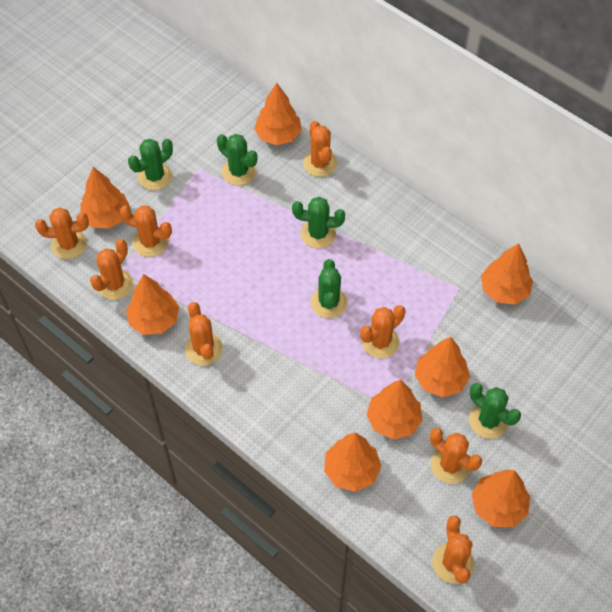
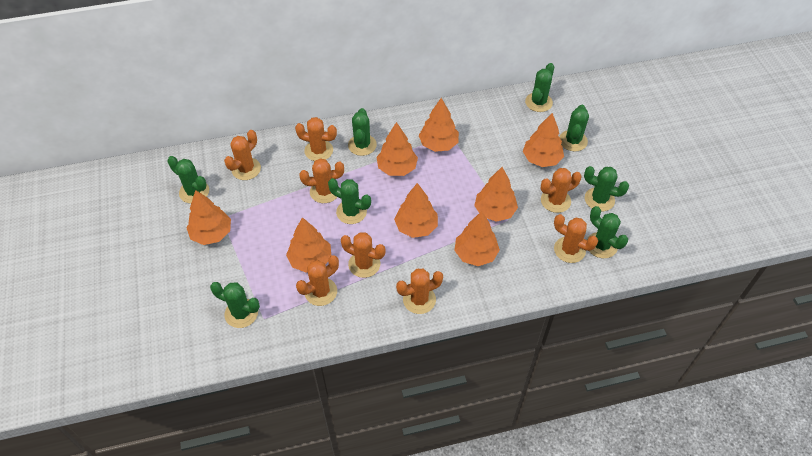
green cactus: [128,139,173,190] [217,134,257,185] [292,197,345,248] [310,259,348,319] [469,383,521,439] = 5 -> [167,156,209,204] [210,282,260,328] [328,178,371,224] [348,108,377,156] [525,63,554,112] [560,105,589,151] [584,166,629,211] [587,206,628,258] = 8

